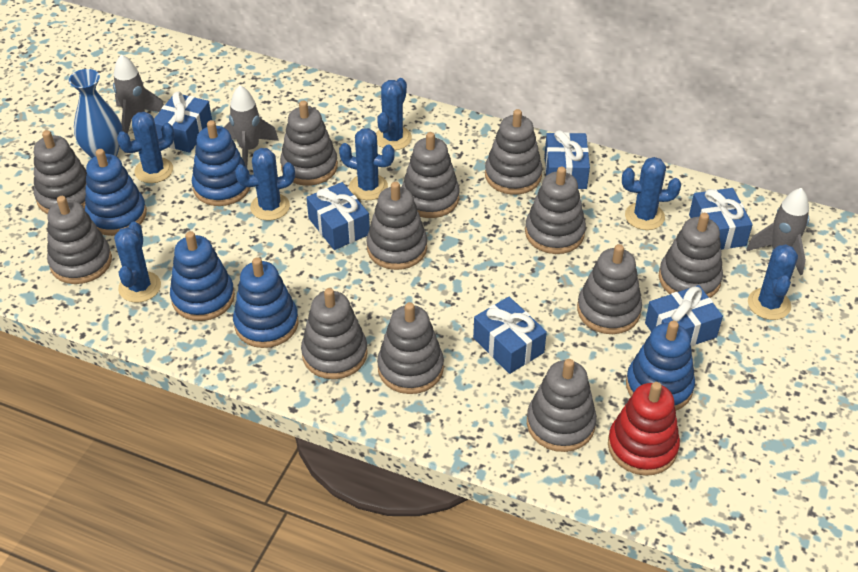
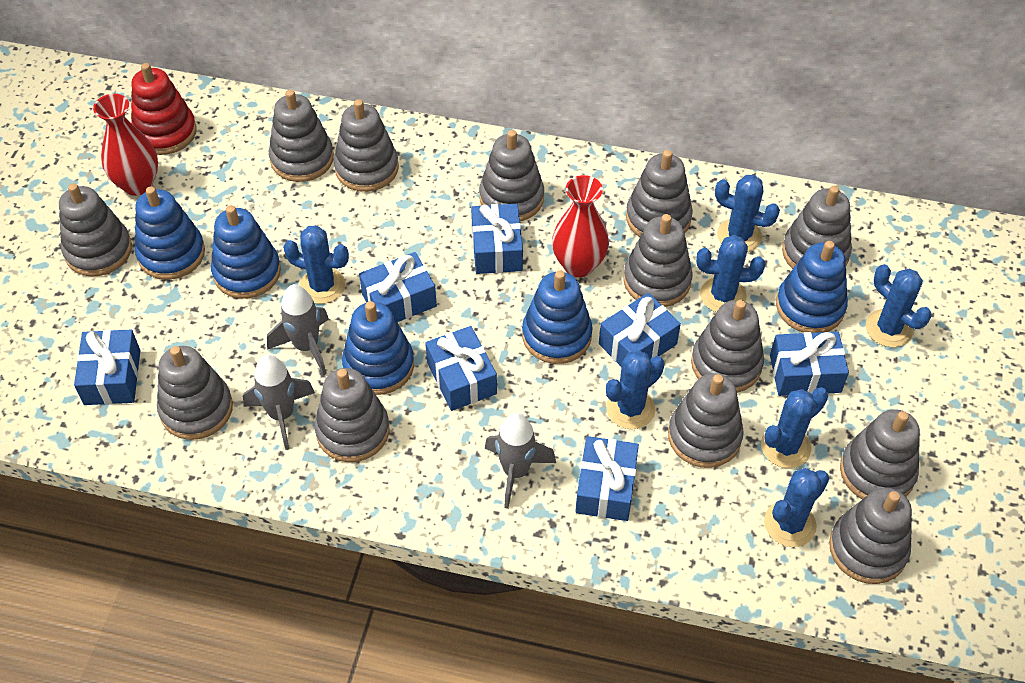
blue gift: [154,91,212,153] [306,182,370,250] [473,297,547,374] [545,130,590,189] [645,285,723,347] [689,188,753,250] = 6 -> [74,330,141,405] [359,252,437,322] [425,326,497,411] [471,204,523,274] [575,436,639,521] [599,293,681,366] [770,331,849,396] = 7
blue vase: [69,69,123,158] = 1 -> none = 0
grey stacking toy: [34,130,87,214] [47,196,112,284] [280,101,338,186] [301,288,368,379] [366,182,427,270] [377,302,444,394] [402,132,460,218] [485,109,543,195] [525,167,586,254] [527,359,597,452] [577,244,642,334] [659,213,723,298] = 12 -> [59,183,132,277] [157,346,233,440] [269,90,334,182] [315,368,389,462] [334,99,399,192] [479,130,544,221] [623,214,693,307] [626,150,693,237] [668,373,744,468] [691,300,764,393] [782,186,852,269] [829,488,912,584] [840,409,920,499] = 13
red vase: none = 0 -> [93,94,158,196] [552,175,609,277] = 2

